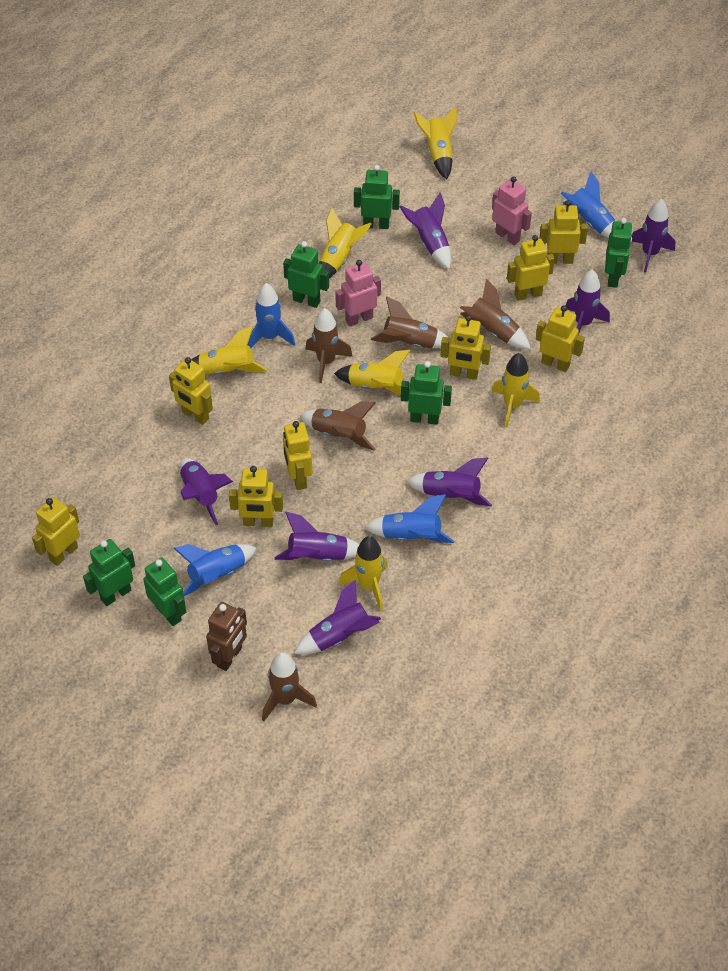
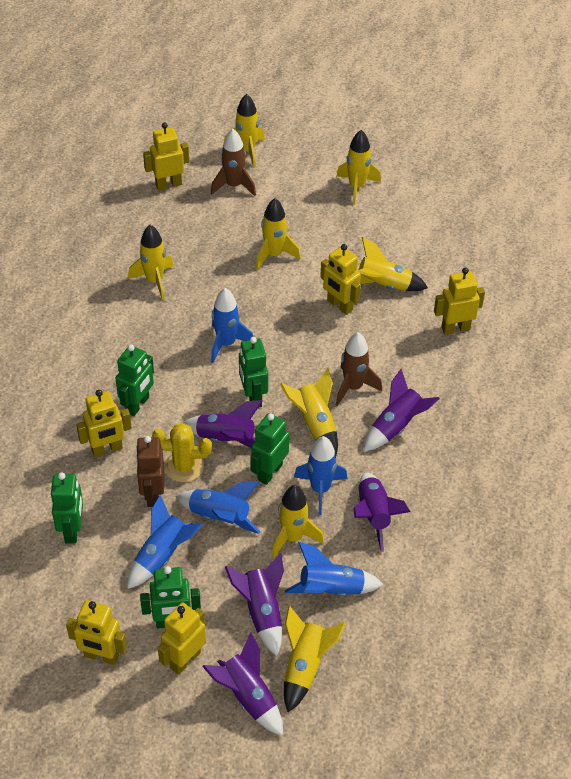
blue rocket: [173,544,257,596] [248,283,295,348] [364,494,454,543] [561,171,616,239] = 4 -> [127,495,203,589] [176,481,260,534] [211,288,254,363] [285,542,384,596] [294,436,348,515] = 5
brown rocket: [262,652,317,721] [300,401,376,451] [306,308,353,383] [371,296,451,348] [460,279,531,349] = 5 -> [211,129,256,196] [336,332,382,406] = 2
green robot: [83,539,135,606] [143,557,186,626] [283,241,329,308] [354,165,400,229] [401,361,452,425] [605,218,633,288] = 6 -> [51,472,83,543] [115,344,154,416] [140,566,201,628] [239,337,268,408] [250,413,289,485] = 5
pink robot: [335,260,381,326] [492,176,532,245] = 2 -> none = 0
purple rocket: [180,458,233,525] [274,512,360,561] [294,579,381,655] [399,193,451,270] [406,457,492,507] [566,269,610,335] [632,199,675,272] = 7 -> [183,400,262,448] [202,632,283,736] [225,553,284,656] [353,473,411,552] [364,369,440,451] = 5
yellow cactus: none = 0 -> [152,423,212,482] = 1
yellow robot: [32,497,80,566] [169,357,213,425] [229,466,283,527] [283,421,312,490] [441,315,491,380] [507,235,555,301] [536,305,585,372] [539,200,588,264] = 8 -> [66,600,127,665] [76,390,132,457] [143,122,189,190] [158,602,206,675] [320,244,361,315] [434,268,485,335] = 6
yellow rocket: [191,326,267,375] [319,207,371,279] [334,350,411,396] [339,536,388,610] [413,107,457,179] [492,353,540,428] = 6 -> [128,225,174,300] [224,94,265,168] [256,198,301,270] [272,485,324,559] [280,368,338,458] [284,606,346,712] [336,130,381,205] [358,237,428,291] = 8

